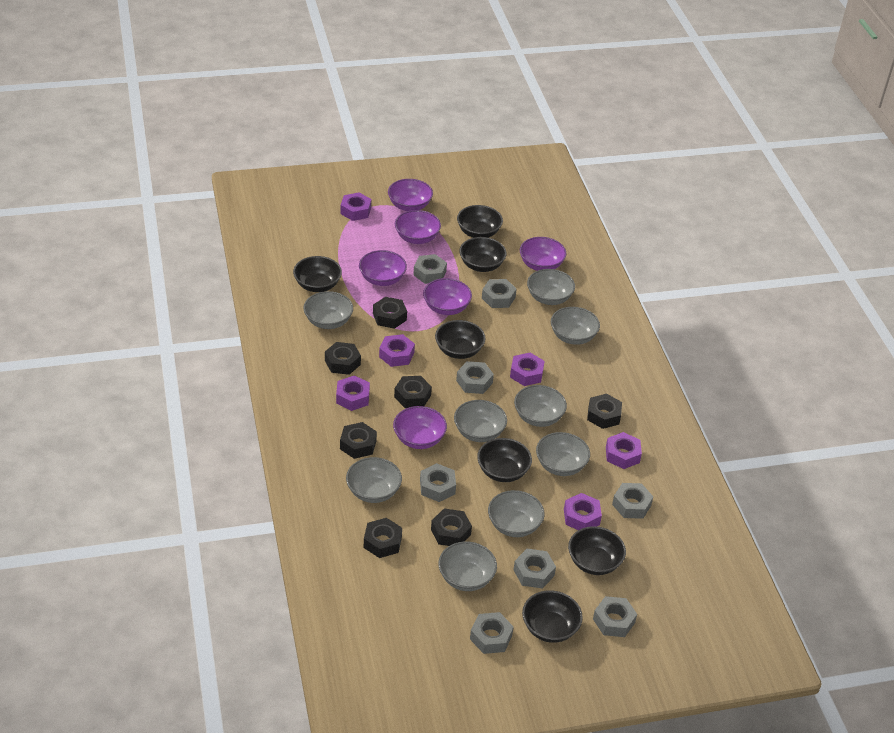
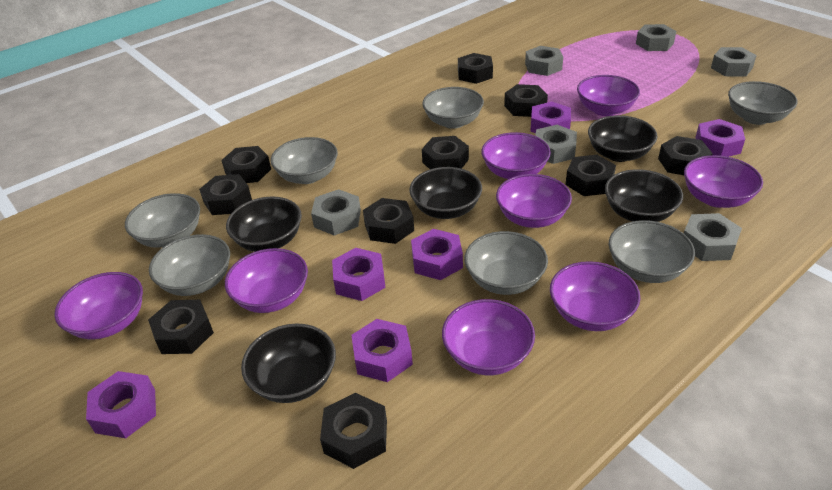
black bowl: [293,256,342,292] [435,320,485,359] [457,205,503,238] [459,237,506,272] [477,438,532,482] [522,590,583,643] [568,526,626,575] = 7 -> [226,196,302,252] [241,324,336,403] [409,167,482,219] [588,115,658,162] [605,169,683,222] = 5
black nut: [325,342,361,375] [340,422,377,459] [364,518,402,558] [373,297,407,329] [394,376,432,408] [431,509,472,546] [587,394,622,429] = 7 -> [148,300,214,354] [199,174,252,215] [221,146,271,183] [320,393,387,469] [363,198,414,244] [422,136,469,169] [458,53,493,84] [504,84,548,117] [565,155,616,196] [658,136,713,175] = 10
grey bowl: [303,291,353,329] [346,457,402,503] [438,541,497,591] [454,400,507,442] [488,490,545,537] [514,385,567,427] [527,269,575,305] [536,432,590,476] [551,307,600,345] = 9 -> [125,193,200,248] [149,234,230,296] [271,137,338,184] [422,87,484,129] [464,231,548,295] [609,220,695,283] [728,81,798,125] = 7
grey nut: [413,254,447,284] [420,463,456,502] [456,361,494,394] [470,612,514,654] [482,279,517,308] [514,549,556,589] [593,596,637,637] [612,483,653,519] = 8 -> [311,189,361,236] [525,46,563,76] [535,125,577,164] [636,24,676,51] [684,213,742,261] [711,47,757,77] = 6
purple bowl: [359,250,407,286] [388,179,433,211] [393,406,447,449] [395,210,441,244] [423,278,472,315] [520,237,566,271] = 6 -> [54,272,143,339] [225,248,308,313] [442,299,535,375] [481,132,551,179] [496,174,572,228] [550,261,640,331] [577,75,640,116] [684,155,763,208] = 8

